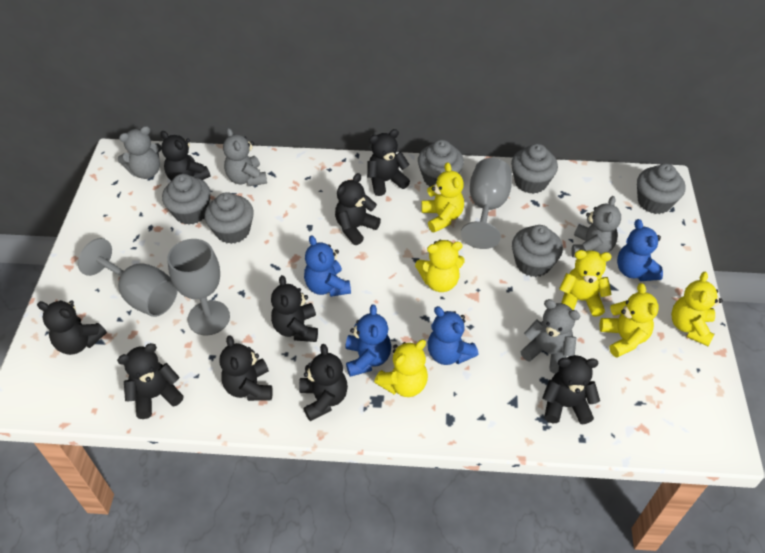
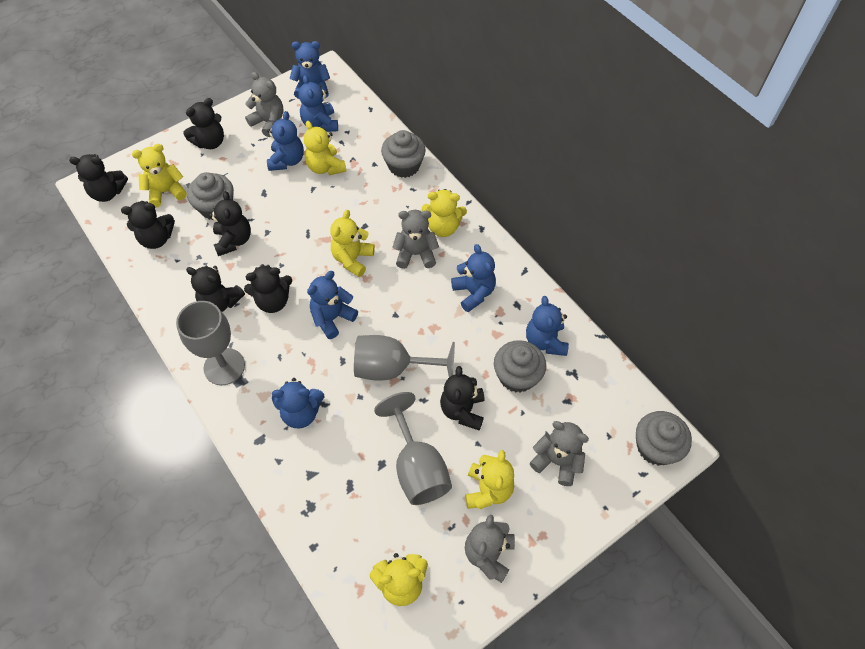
black teddy bear: [37,300,107,355] [117,343,183,419] [160,131,211,181] [220,335,273,401] [271,275,318,342] [299,344,348,421] [335,173,381,245] [367,129,410,196] [542,355,600,424] = 9 -> [69,154,128,202] [121,201,175,249] [183,98,224,149] [186,266,245,312] [209,191,251,256] [244,264,292,313] [440,366,485,430] = 7
blue teddy bear: [304,235,351,297] [345,304,391,377] [428,306,478,365] [617,219,663,281] = 4 -> [267,111,304,171] [272,378,324,428] [290,41,330,99] [299,75,338,132] [307,271,358,339] [451,244,496,312] [526,296,569,356] = 7
grey cupcake: [162,174,210,225] [205,192,254,244] [418,140,464,187] [511,144,558,194] [512,225,563,277] [637,164,686,214] = 6 -> [187,172,234,220] [381,130,426,178] [494,340,546,393] [636,411,692,466] = 4

